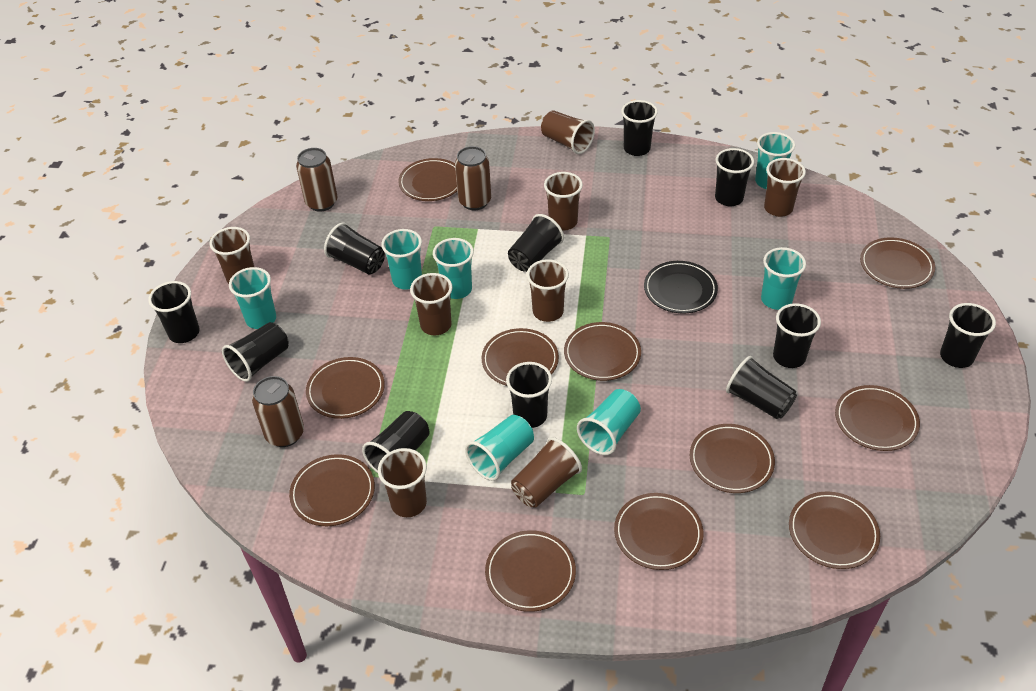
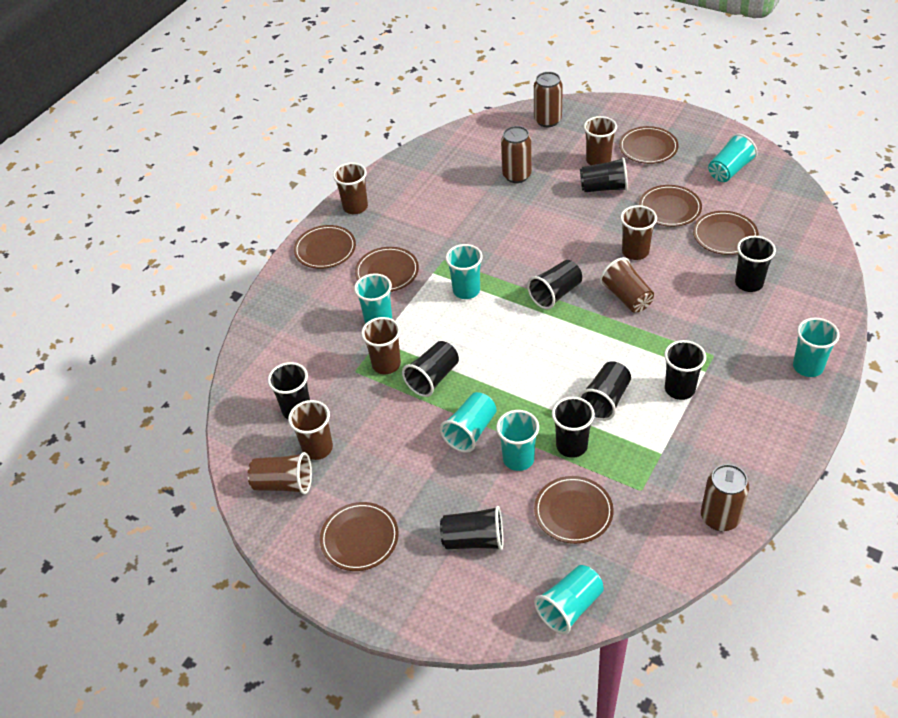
black cup: [148,281,200,343] [222,322,289,382] [324,222,385,274] [362,411,430,473] [506,362,552,428] [508,214,564,272] [621,100,658,156] [715,148,754,206] [726,356,797,419] [773,303,821,368] [940,303,996,368] = 11 -> [268,362,310,419] [402,341,459,397] [440,506,503,551] [527,260,582,309] [552,397,595,458] [578,361,631,421] [580,157,628,192] [664,340,706,400] [735,236,776,292] = 9
black plate: [644,261,718,313] = 1 -> none = 0
brown cup: [210,227,254,284] [378,448,427,517] [410,273,452,335] [511,437,582,508] [527,259,569,322] [541,111,595,154] [544,172,583,231] [764,158,806,217] = 8 -> [248,452,312,494] [288,400,333,460] [333,163,368,214] [361,317,401,374] [584,116,617,165] [600,257,654,312] [620,205,657,260] = 7
brown plate: [289,454,375,526] [306,357,385,419] [398,158,457,201] [482,328,559,386] [485,530,576,612] [564,322,641,381] [614,493,703,570] [690,424,775,493] [789,491,880,569] [835,385,920,451] [860,237,935,289] = 11 -> [294,225,356,269] [320,502,399,571] [355,247,419,292] [534,476,614,544] [619,126,679,164] [639,185,702,227] [693,211,759,255] = 7

